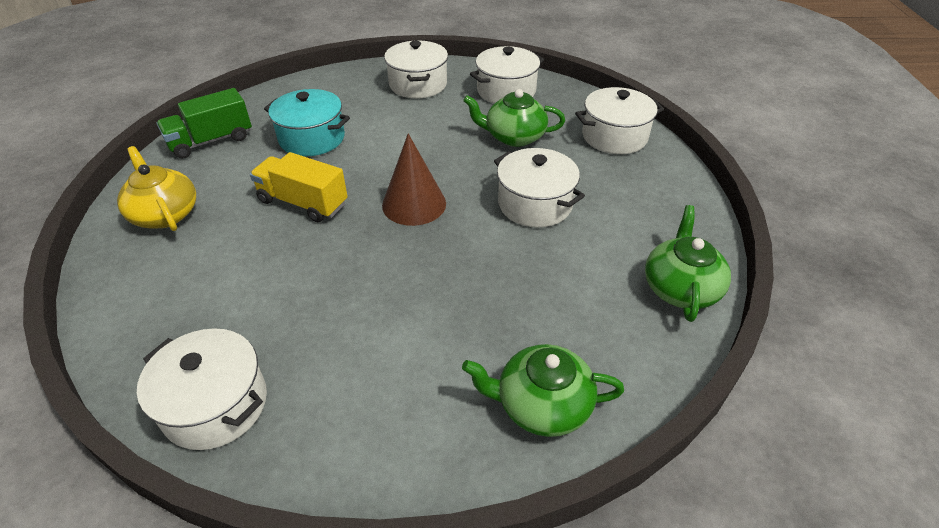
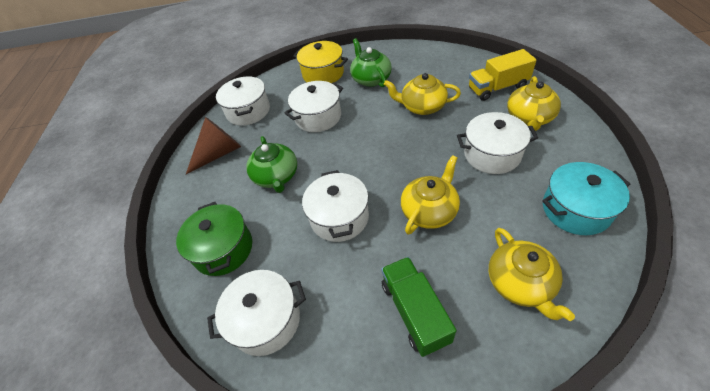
green pot: none = 0 -> [176,202,252,276] = 1
green teapot: [462,344,624,437] [463,89,565,147] [645,205,731,322] = 3 -> [246,136,297,193] [350,38,392,87] = 2
yellow pot: none = 0 -> [293,41,348,83] = 1
yellow teapot: [117,146,196,231] = 1 -> [384,73,461,115] [401,155,460,234] [489,228,575,321] [507,76,561,131] = 4

